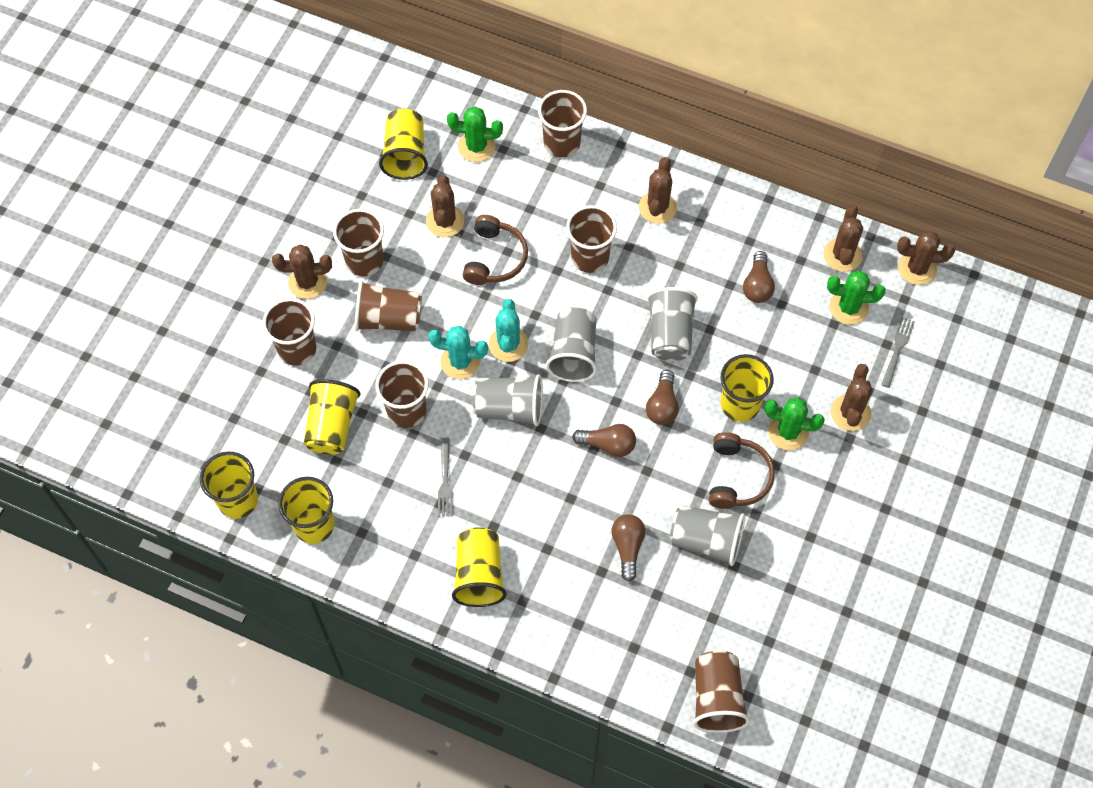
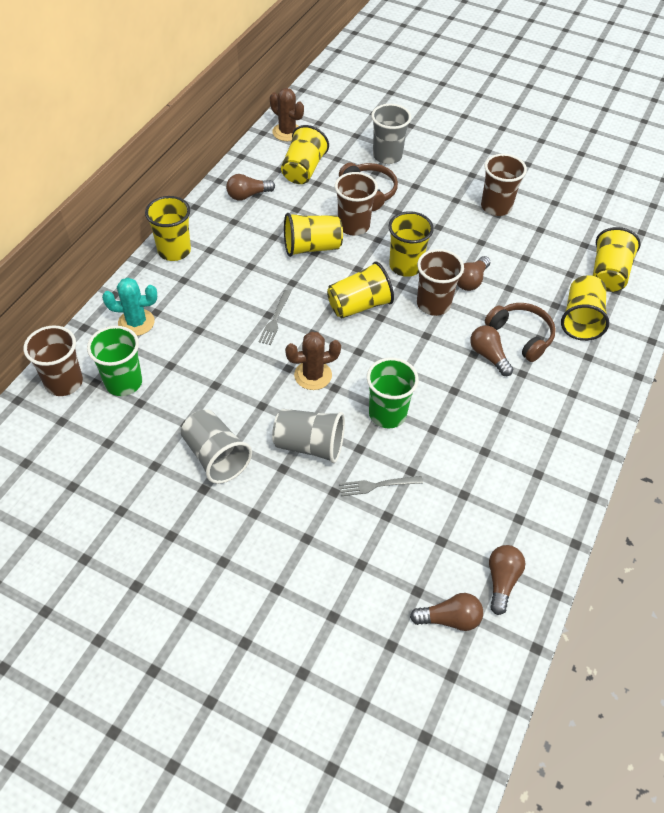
brown cactus: [272,244,332,299] [426,175,464,237] [639,157,677,224] [823,205,863,272] [831,364,873,431] [897,231,955,285] = 6 -> [270,88,304,141] [285,331,341,390] = 2
brown cup: [262,298,317,366] [333,209,384,276] [355,281,422,331] [375,361,429,428] [538,90,587,157] [566,205,617,273] [693,651,750,733] = 7 -> [24,326,83,396] [335,172,378,236] [417,249,464,316] [481,154,527,216] = 4
brown light bulb: [572,424,636,457] [611,514,645,582] [646,370,679,425] [743,251,775,303] = 4 -> [226,174,275,201] [410,593,483,631] [457,256,490,291] [470,326,513,376] [489,545,526,615] = 5
green cactus: [447,106,503,162] [764,397,825,450] [827,270,886,325] = 3 -> none = 0
green cup: none = 0 -> [87,326,142,396] [367,357,419,429] = 2
grey cup: [473,374,543,426] [546,307,597,382] [647,287,698,361] [670,505,745,566] = 4 -> [181,409,252,484] [272,409,345,463] [371,104,411,164] = 3
turquoise cactus: [428,326,488,379] [489,299,529,362] = 2 -> [102,278,157,336] = 1
yellow cup: [200,451,258,519] [278,477,334,544] [304,379,361,455] [379,109,428,180] [452,527,507,607] [720,354,774,422] = 6 -> [145,196,191,261] [281,125,329,184] [284,213,343,257] [327,261,394,318] [389,211,434,277] [561,275,609,341] [593,227,641,292] = 7

